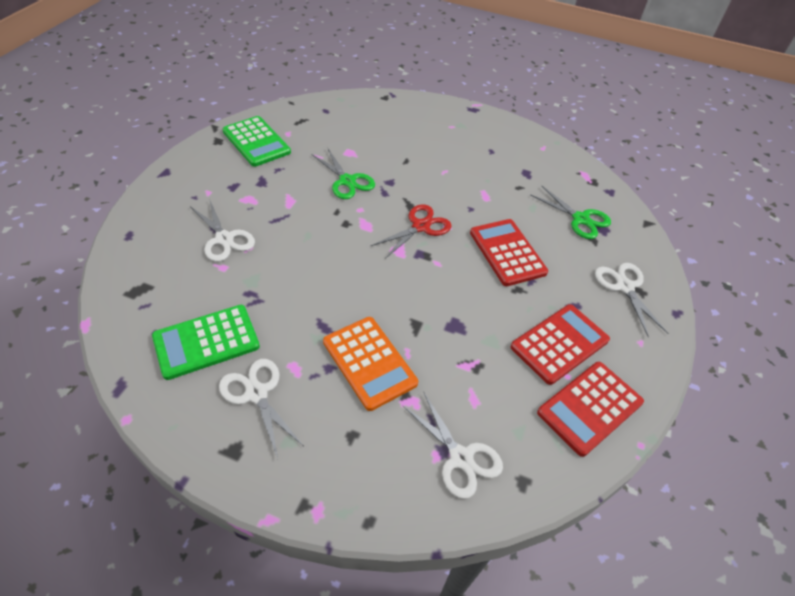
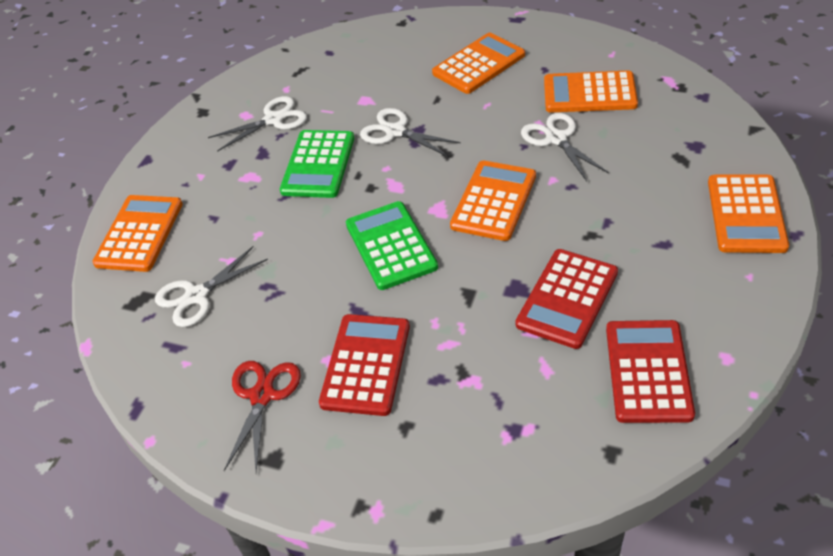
green scissors: [311,147,375,199] [530,186,611,239] = 2 -> none = 0
orange calculator: [323,317,418,411] = 1 -> [92,195,183,272] [432,33,525,94] [450,160,536,241] [544,70,638,112] [708,175,789,253] = 5

